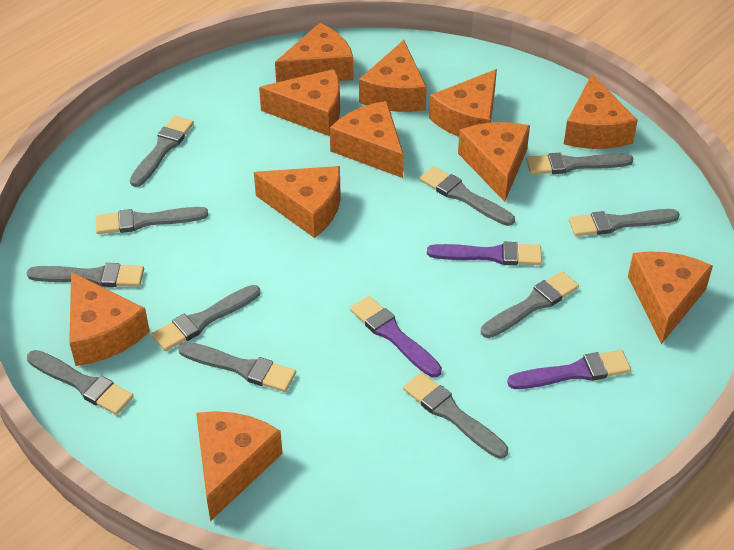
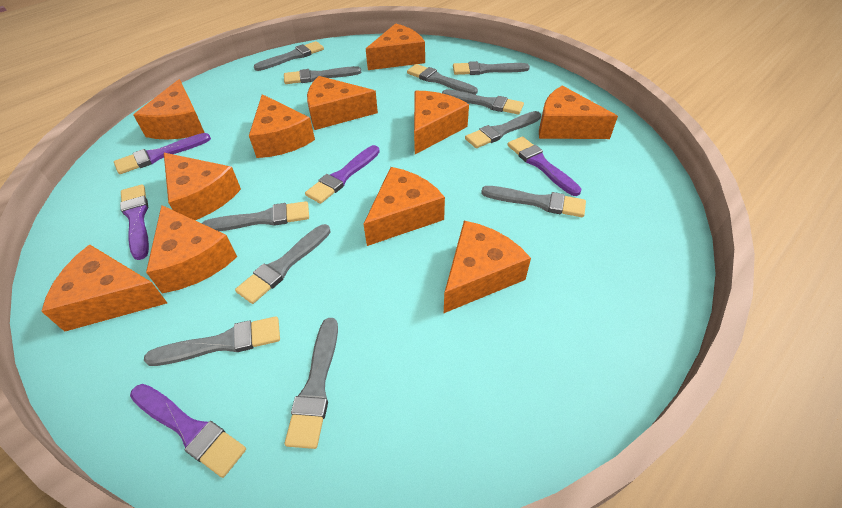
purple brush: [350,296,442,377] [427,242,542,265] [507,350,631,389] = 3 -> [114,133,211,174] [120,185,149,260] [130,384,246,478] [305,145,380,204] [507,136,581,196] = 5

